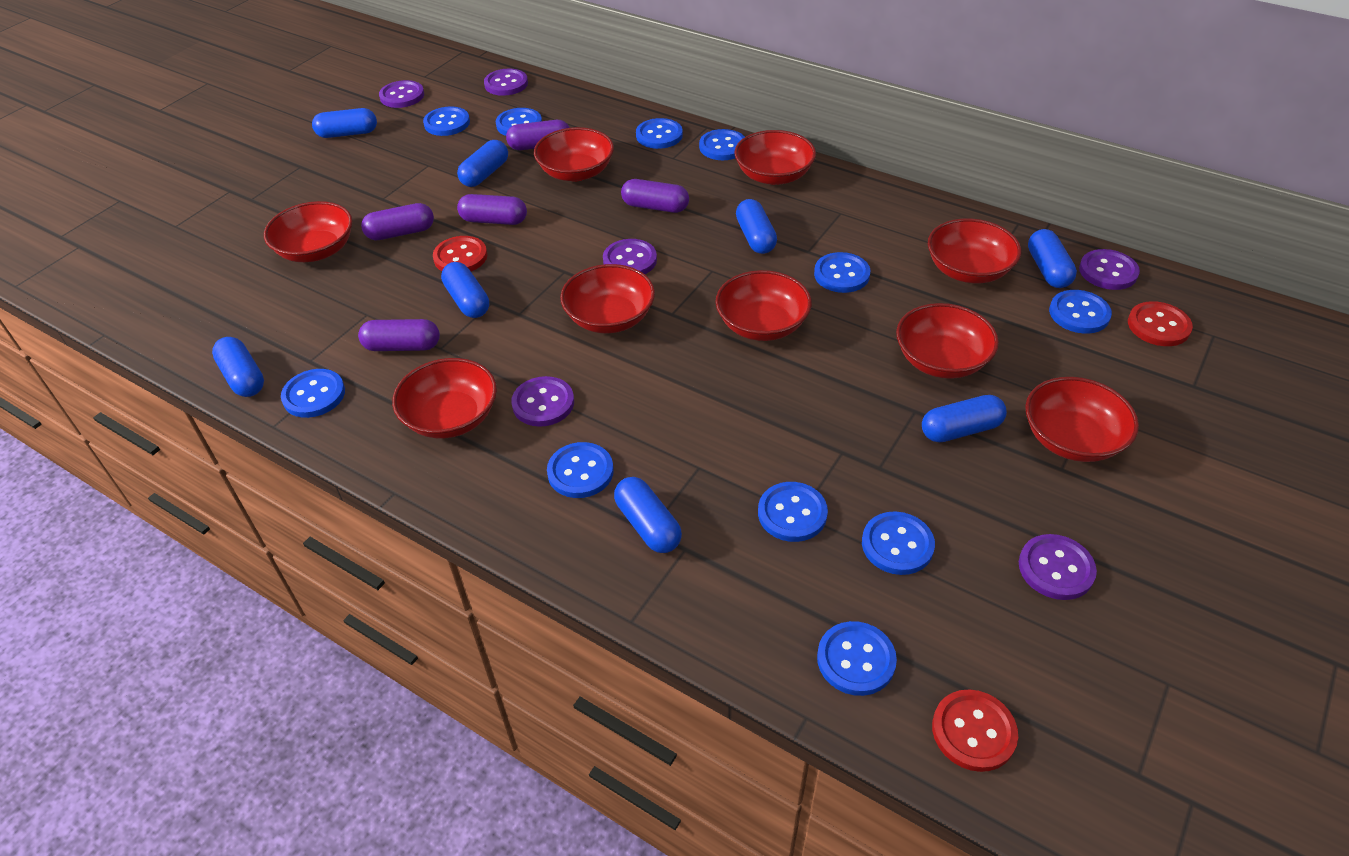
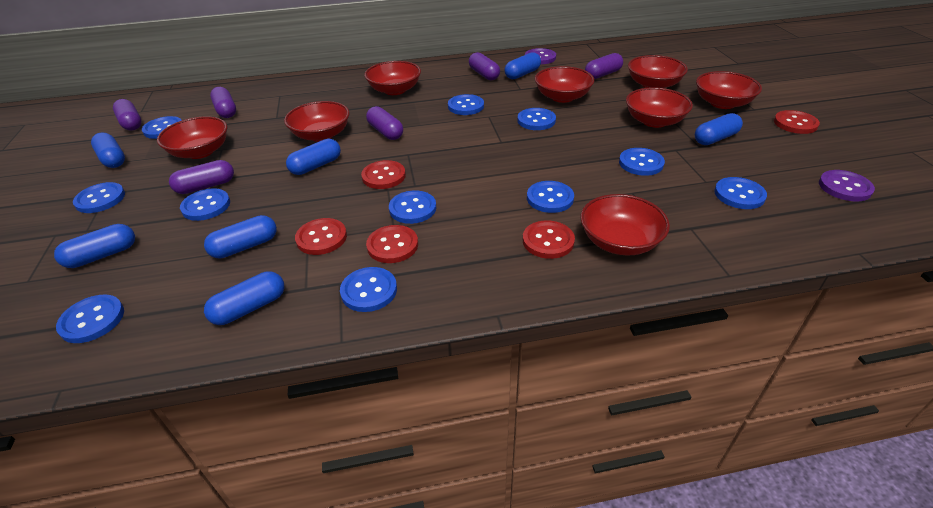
blue capsule: [212,337,264,397] [312,108,377,138] [441,262,489,318] [457,140,508,187] [614,477,682,553] [736,199,777,254] [922,395,1007,442] [1028,229,1077,288] = 8 -> [54,224,135,268] [91,133,125,168] [204,215,277,259] [204,271,284,325] [286,139,341,175] [505,52,541,79] [695,113,743,145] = 7
purple button: [379,80,424,108] [484,69,528,96] [511,376,574,427] [603,239,657,274] [1019,534,1097,600] [1079,249,1140,290] = 6 -> [525,48,556,64] [819,170,875,201] = 2
purple capsule: [358,319,440,351] [361,203,434,240] [457,194,527,225] [506,120,570,150] [621,179,689,213] = 5 -> [113,99,141,131] [169,160,234,194] [210,87,236,118] [366,106,403,140] [469,52,500,80] [585,53,623,79] = 6
red bowl: [264,201,353,262] [392,358,497,439] [534,127,614,182] [560,264,655,333] [715,270,812,341] [734,130,816,185] [896,303,999,379] [928,218,1021,283] [1025,377,1139,462] = 9 -> [157,116,227,159] [284,101,350,142] [364,61,421,95] [535,66,594,103] [581,194,670,256] [626,87,693,128] [628,55,688,88] [696,71,762,109] = 8
red button: [433,236,487,271] [932,689,1018,772] [1128,301,1193,346] = 3 -> [295,218,347,255] [361,160,406,189] [366,225,418,263] [523,221,575,259] [774,110,820,134] = 5

